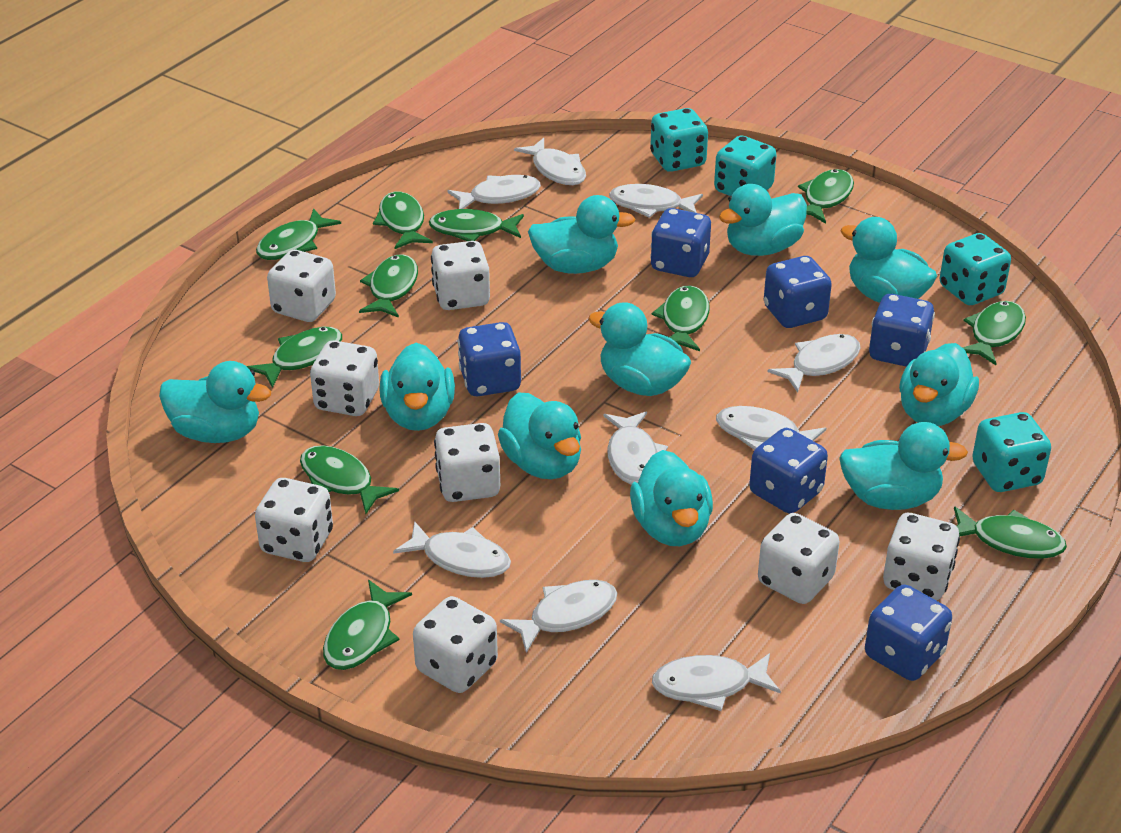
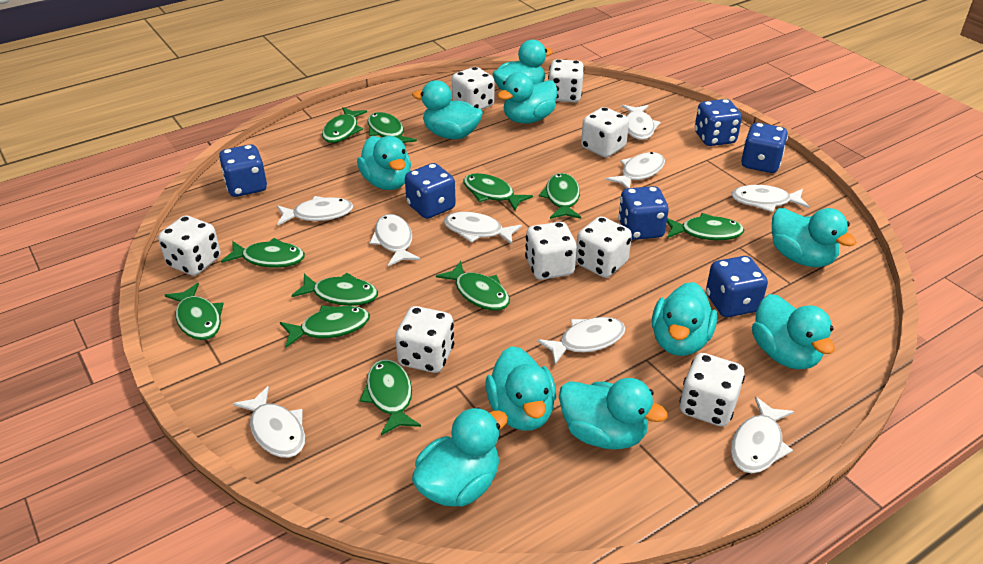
turquoise dice: [650,108,708,172] [714,135,777,196] [940,233,1011,305] [972,412,1051,492] = 4 -> none = 0

